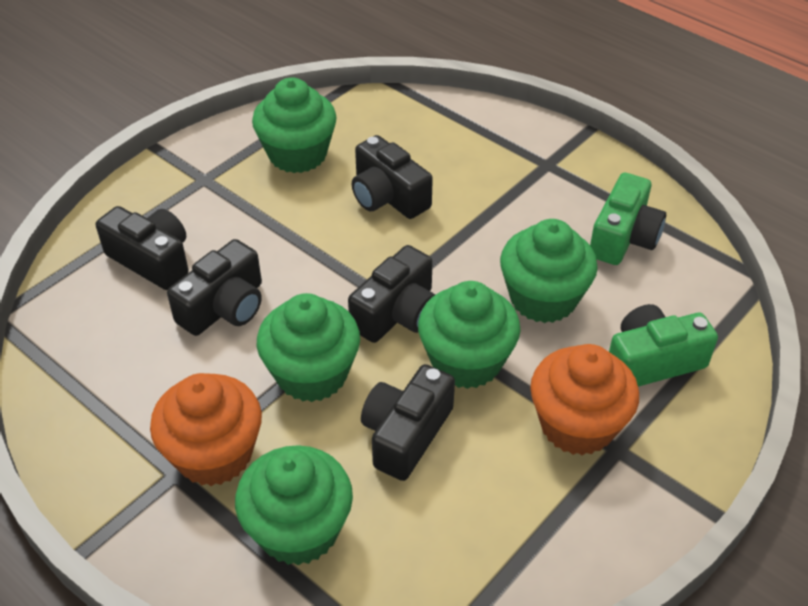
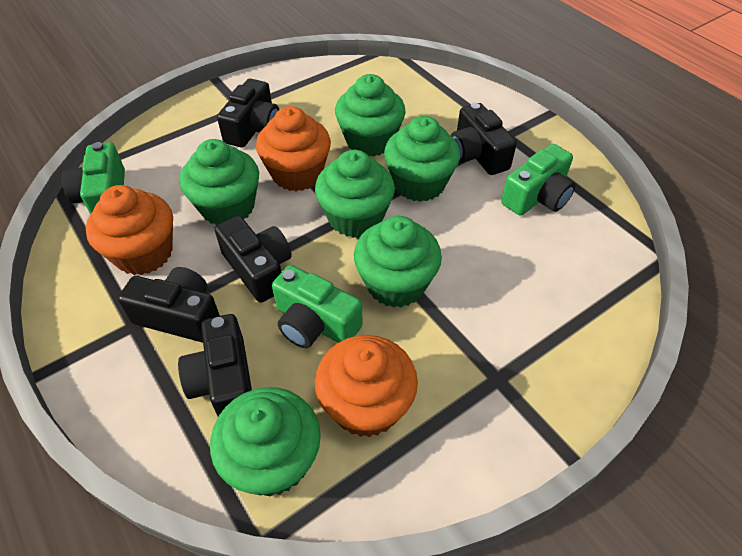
green camera: [590,173,666,265] [609,304,718,387] = 2 -> [62,142,125,214] [272,265,363,348] [501,144,576,216] = 3
green cupcake: [235,445,353,566] [252,77,337,173] [257,293,360,402] [418,281,521,389] [500,219,598,323] = 5 -> [180,139,259,225] [210,387,321,496] [315,150,395,238] [335,74,406,157] [354,216,442,308] [384,116,460,202] = 6
orange cupcake: [150,373,262,486] [530,344,639,456] = 2 -> [86,185,173,275] [256,106,331,191] [315,335,418,437] = 3

